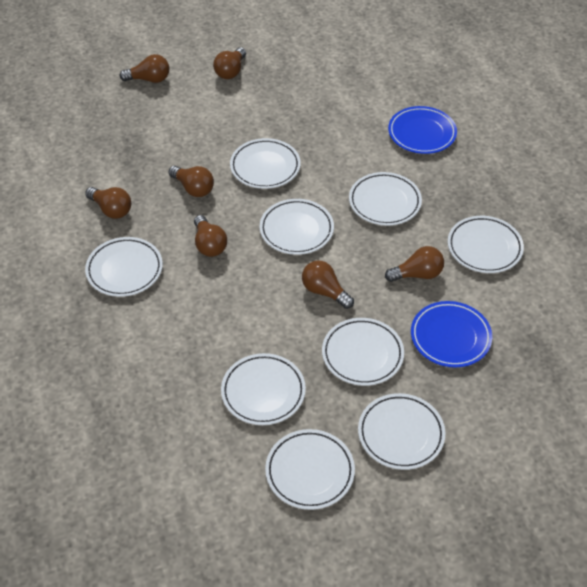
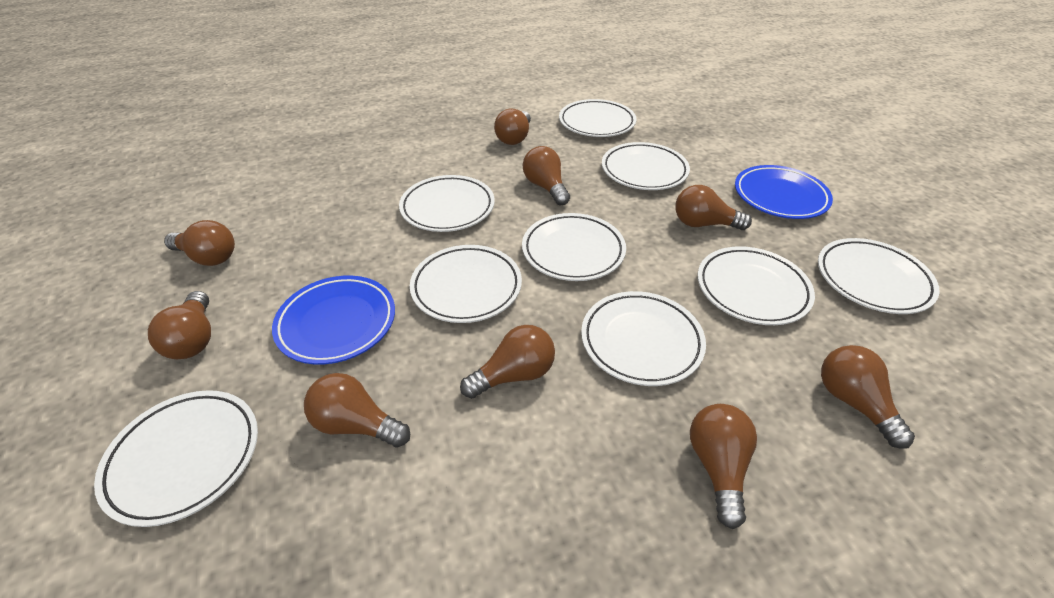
brown light bulb: [85,187,131,219] [120,54,169,83] [168,166,214,197] [194,215,227,257] [213,47,246,79] [302,261,354,309] [385,246,444,282] = 7 -> [148,291,211,359] [164,220,235,266] [304,373,410,448] [460,325,555,399] [494,109,531,145] [523,146,570,206] [675,185,752,230] [690,404,757,529] [821,345,915,449] = 9

